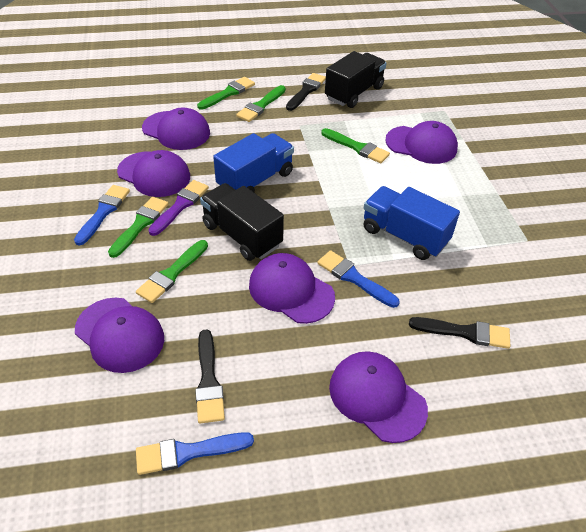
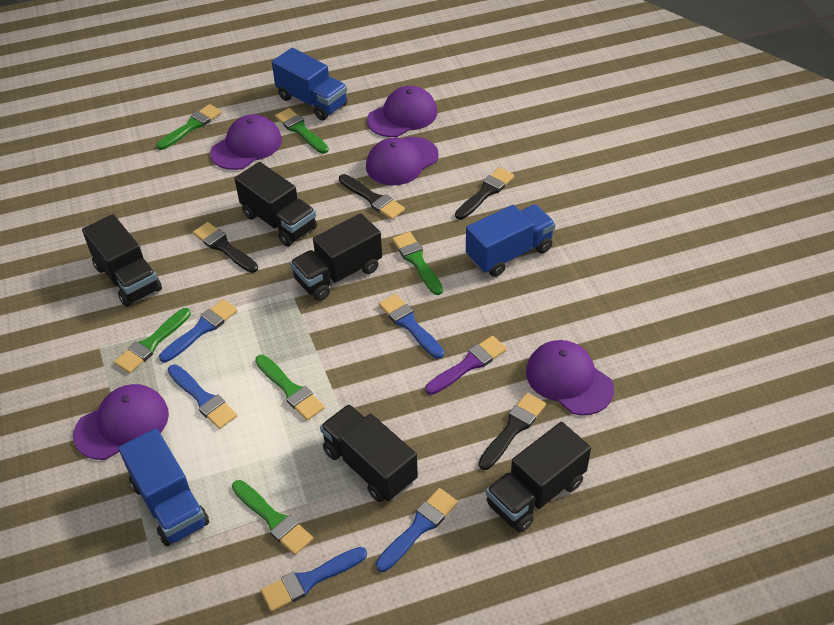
black brush: [195,329,225,423] [286,73,326,111] [409,317,510,349] = 3 -> [193,222,258,273] [339,174,405,220] [455,167,514,220] [478,393,546,470] = 4
black truck: [200,183,284,261] [325,51,387,108] = 2 -> [82,214,162,307] [235,162,317,247] [290,213,382,301] [320,404,418,502] [486,422,591,533] = 5
blue brush: [74,185,130,246] [136,432,254,475] [317,250,400,308] = 3 -> [159,299,238,362] [168,364,237,429] [261,547,367,612] [376,488,458,572] [379,294,444,359] = 5
blue truck: [213,133,294,192] [363,186,460,260] = 2 -> [119,428,209,546] [272,48,347,120] [466,205,556,277] = 3
green brush: [108,197,169,258] [136,240,208,303] [197,77,255,110] [236,85,286,122] [321,128,390,163] = 5 -> [114,308,191,374] [156,104,222,150] [232,480,313,555] [255,355,325,420] [275,108,329,154] [392,232,443,295] = 6
purple cap: [75,298,164,373] [117,150,190,197] [142,107,210,150] [249,253,335,324] [329,351,428,443] [385,121,458,164] = 6 -> [73,384,169,460] [210,115,282,170] [366,137,438,186] [367,86,437,137] [526,340,614,415] = 5

